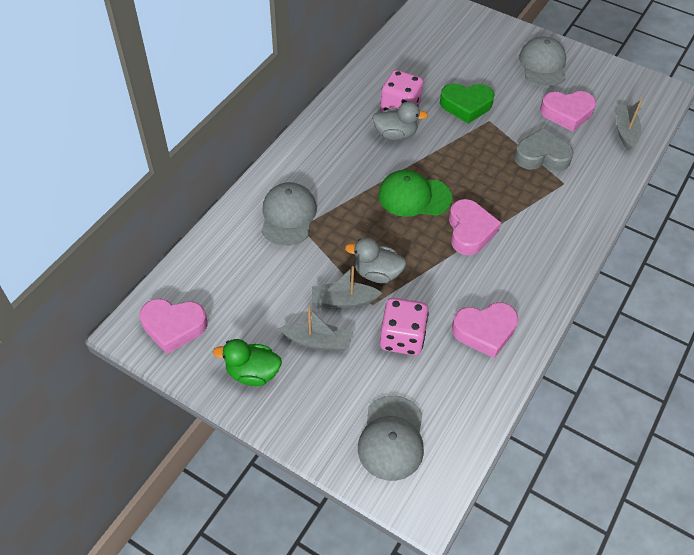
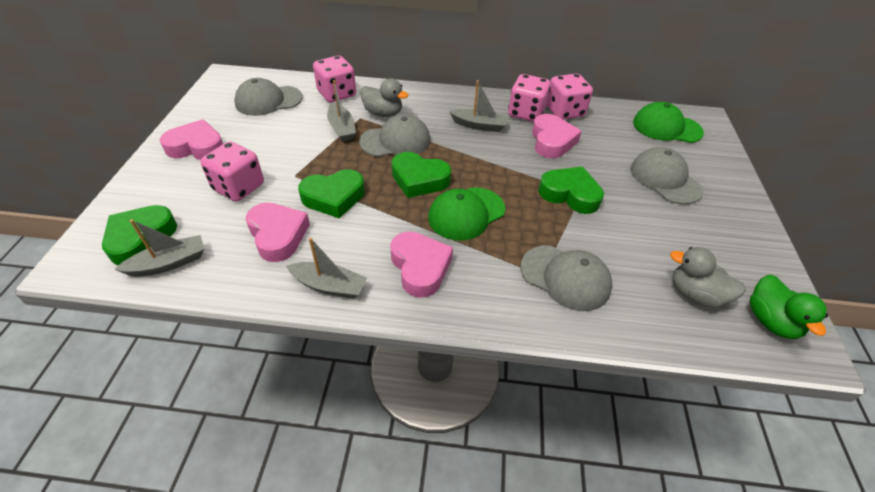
green cap: [378,170,452,217] = 1 -> [428,187,505,241] [633,102,704,143] = 2
green heart: [440,84,494,124] = 1 -> [102,205,177,265] [298,169,365,218] [392,152,451,198] [538,166,604,214] = 4
grey boat: [279,307,352,351] [312,266,382,308] [617,99,642,151] = 3 -> [114,219,204,277] [286,238,367,299] [327,80,356,142] [449,80,508,132] = 4
grey cap: [262,182,317,246] [358,395,424,481] [519,36,566,87] = 3 -> [234,78,303,116] [359,114,431,157] [520,245,612,311] [631,147,704,204] = 4
grey heart: [514,128,573,171] = 1 -> none = 0
pink dice: [380,70,423,112] [380,298,429,355] = 2 -> [200,141,264,202] [313,55,356,102] [508,74,551,122] [547,74,593,120] = 4

